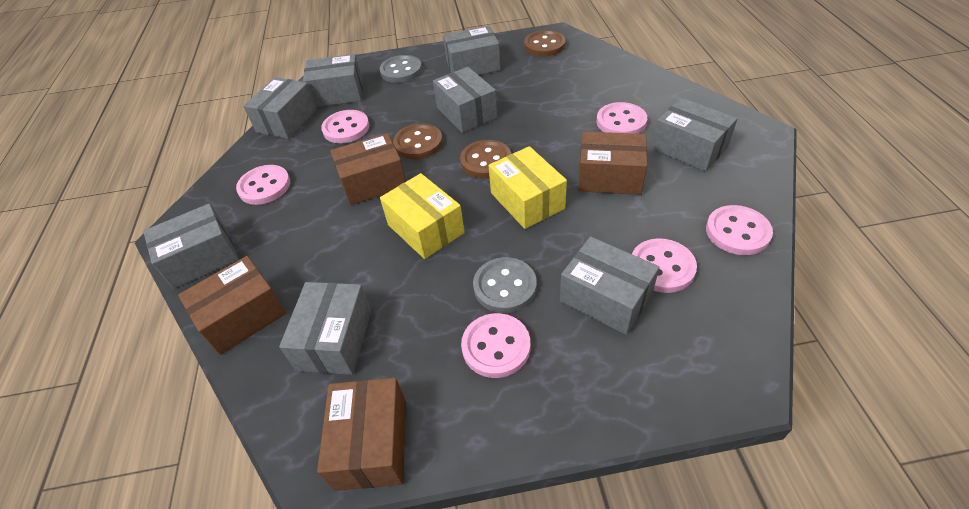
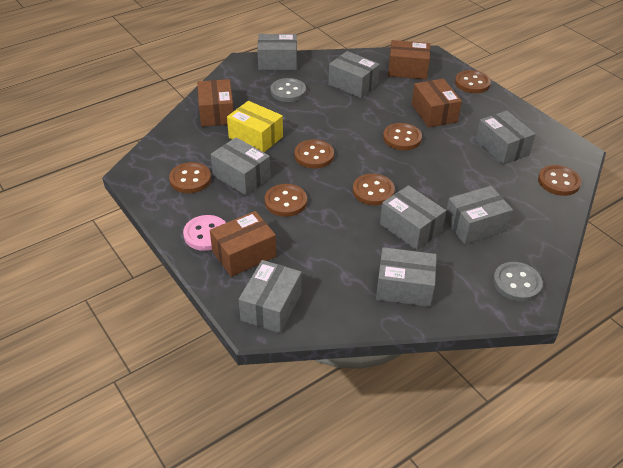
brown button: [393,123,443,159] [460,140,511,178] [524,30,565,56] = 3 -> [169,162,211,193] [265,184,307,217] [295,140,334,168] [353,174,395,205] [383,123,422,150] [455,70,491,93] [538,165,581,196] = 7
pink button: [236,165,290,205] [321,110,369,143] [461,313,530,378] [596,102,647,134] [632,238,697,293] [706,205,773,255] = 6 -> [183,215,226,251] = 1
yellow box: [380,173,465,259] [489,146,567,229] = 2 -> [227,101,283,152] = 1

